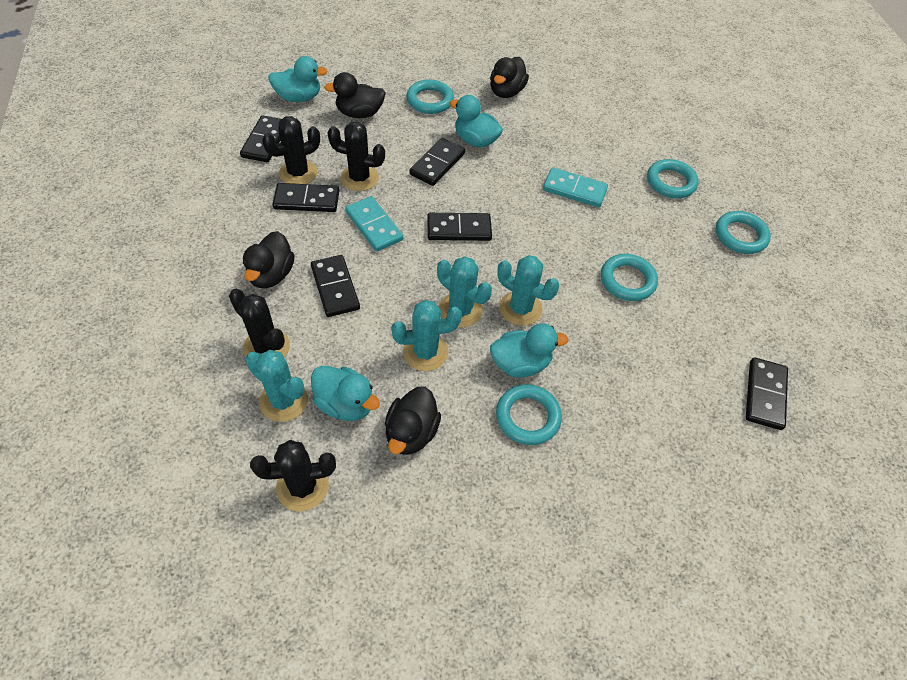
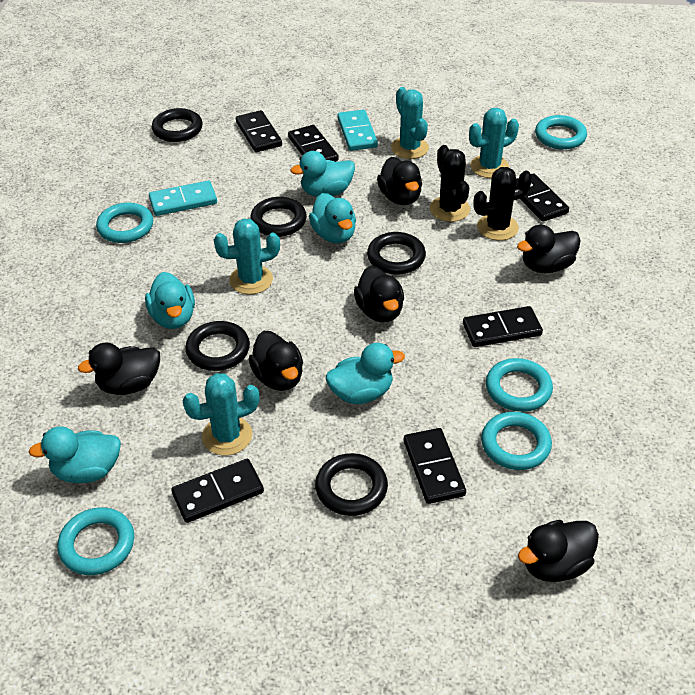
black cactus: [229,289,290,358] [250,440,336,511] [262,116,320,184] [327,122,385,191] = 4 -> [430,145,470,222] [473,167,532,240] = 2
black duck: [243,231,295,288] [324,72,386,118] [385,387,441,455] [490,57,529,98] = 4 -> [78,343,160,395] [249,331,303,391] [354,266,404,322] [377,157,422,205] [517,224,581,273] [518,520,599,582] = 6
black ring: none = 0 -> [152,108,203,142] [185,321,250,371] [250,197,307,237] [315,453,388,516] [367,232,426,275] = 5
turquoise duck: [268,56,328,102] [311,366,380,421] [449,95,503,147] [490,323,569,378] = 4 -> [29,426,121,483] [145,272,195,329] [290,151,355,197] [309,193,356,243] [326,343,405,404] = 5

